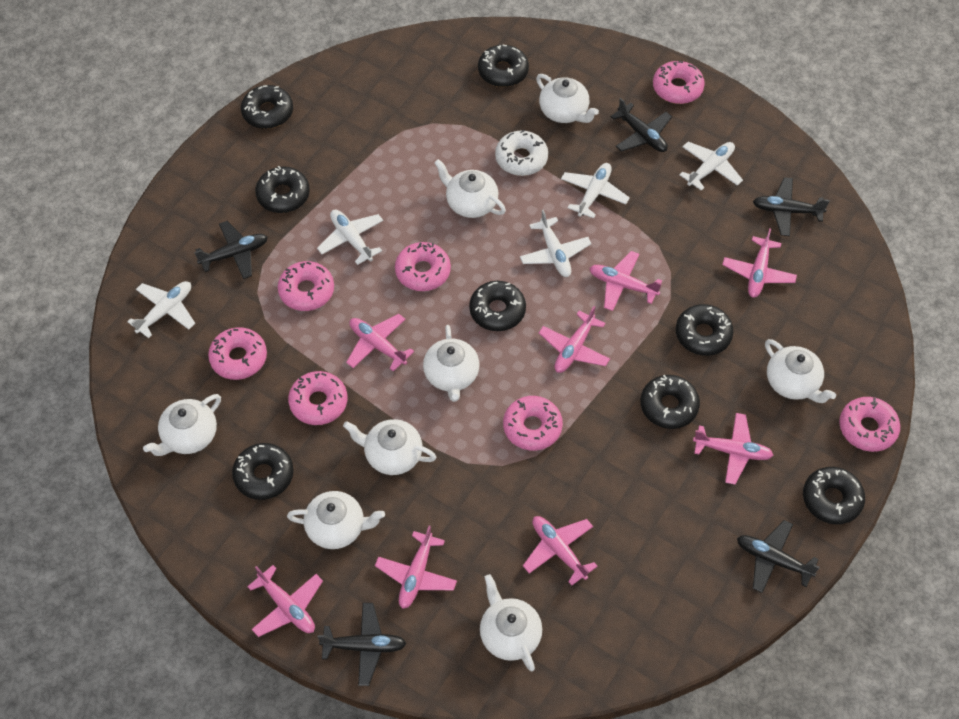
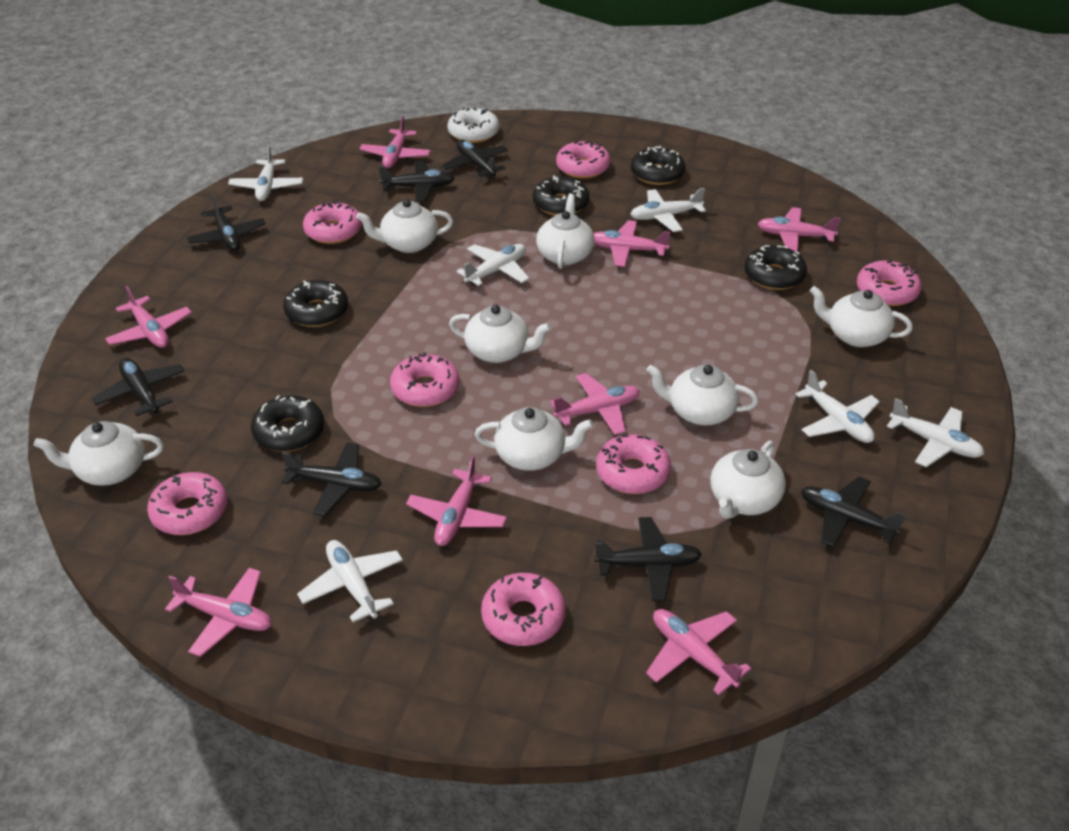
black donut: [232,443,294,500] [241,85,293,129] [255,166,310,213] [469,281,526,331] [478,45,529,87] [640,375,700,429] [676,304,733,356] [803,467,865,524] = 8 -> [251,395,324,452] [283,280,348,327] [533,175,589,215] [631,146,686,185] [744,245,807,290] = 5
black plane: [194,221,268,279] [318,603,407,686] [611,98,672,152] [737,520,820,593] [753,177,830,236] = 5 -> [92,358,185,416] [186,194,266,251] [282,442,382,516] [378,161,455,202] [441,140,508,179] [594,517,702,601] [801,476,906,547] = 7
white plane: [127,281,195,338] [317,210,383,265] [520,210,591,277] [561,163,630,218] [679,142,743,191] = 5 -> [228,145,303,201] [297,540,403,622] [457,244,529,286] [630,188,706,232] [795,370,880,443] [887,398,984,467] = 6

